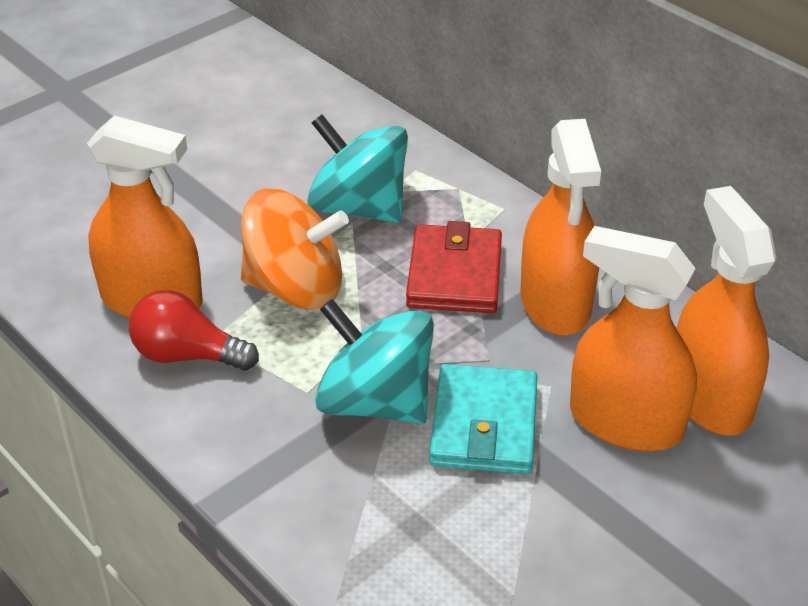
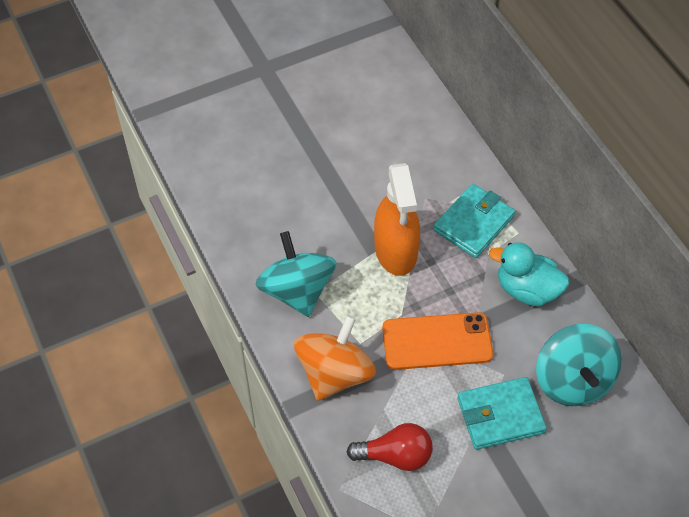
orange phone: none = 0 -> [382,312,493,370] = 1
orange spray bottle: [87,115,203,318] [520,119,601,335] [570,226,697,452] [677,186,776,435] = 4 -> [374,163,420,276] = 1
red wallet: [406,221,502,313] = 1 -> none = 0
turquoise duck: none = 0 -> [489,242,569,306] = 1
turquoise wallet: [429,364,537,474] = 1 -> [434,184,515,258] [458,377,547,450] = 2

